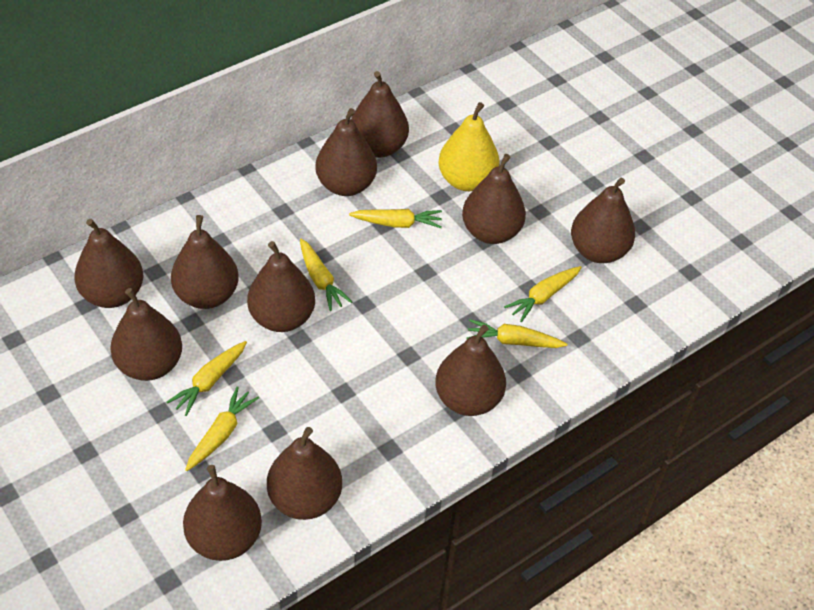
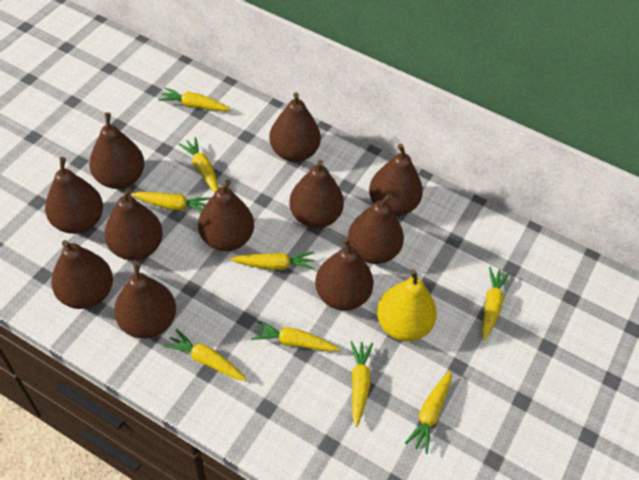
yellow carrot: [166,341,247,416] [185,386,259,471] [300,239,352,311] [349,209,442,228] [466,319,567,348] [504,266,582,322] = 6 -> [131,191,211,212] [158,87,231,111] [164,329,247,381] [178,137,219,192] [230,252,315,270] [251,320,340,352] [350,341,373,427] [405,371,451,454] [482,267,510,340] = 9

